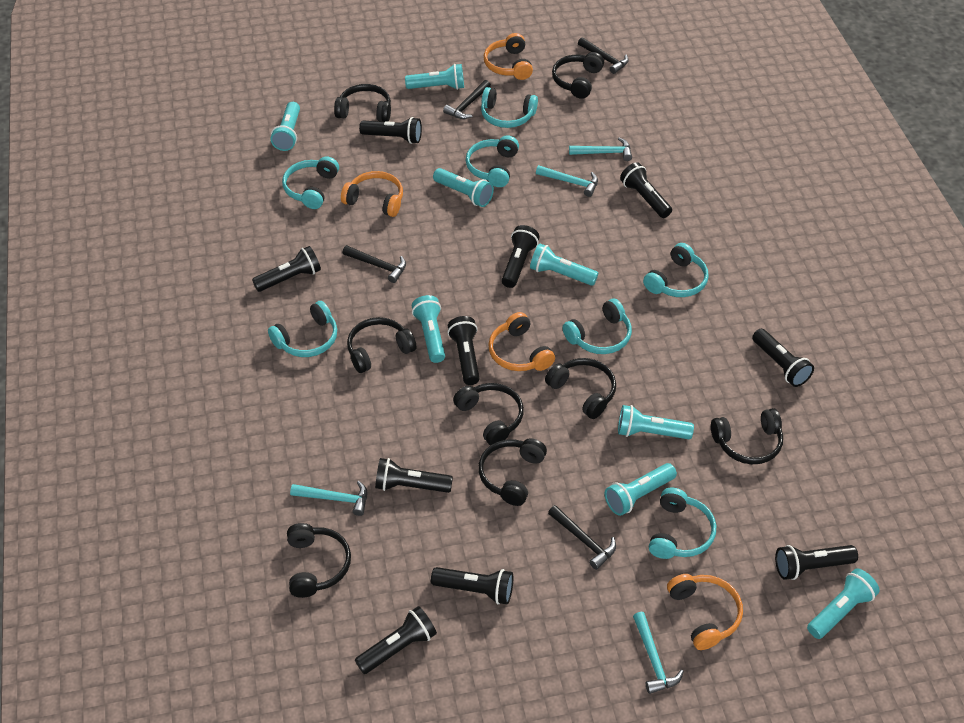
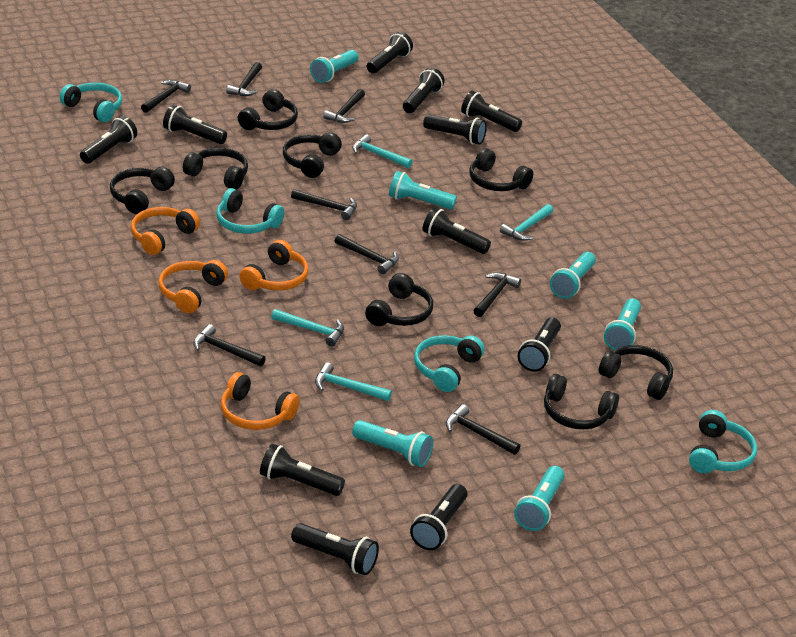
black flashlight: [252,246,321,292] [355,606,437,674] [359,117,422,144] [375,458,453,493] [431,567,513,604] [447,316,480,385] [502,225,539,288] [620,162,672,218] [752,329,814,387] [775,545,858,580] = 10 -> [80,116,137,164] [163,105,227,144] [260,443,345,496] [291,523,379,575] [367,32,413,74] [403,68,445,113] [410,484,467,550] [423,114,487,145] [423,207,491,254] [461,91,522,132] [518,318,561,371] = 11
black hammer: [343,245,406,283] [443,80,491,119] [548,505,616,570] [578,37,629,74] = 4 -> [141,80,191,113] [193,324,266,366] [226,62,262,96] [291,189,357,220] [323,89,365,123] [335,234,399,274] [446,404,520,455] [474,272,521,317] = 8
turquoise flashlight: [270,102,300,151] [405,64,464,90] [412,295,445,363] [433,168,494,207] [530,243,598,286] [604,463,677,516] [618,405,694,439] [807,568,880,639] = 8 -> [310,50,359,83] [352,420,433,467] [389,171,457,210] [514,466,565,531] [550,252,596,299] [604,298,641,350] = 6
turquoise headphones: [268,301,337,357] [282,156,339,209] [466,136,519,187] [481,87,538,128] [562,299,632,354] [643,243,709,297] [649,488,716,559] = 7 -> [59,82,122,122] [216,188,284,234] [414,335,485,392] [689,410,757,473] = 4

